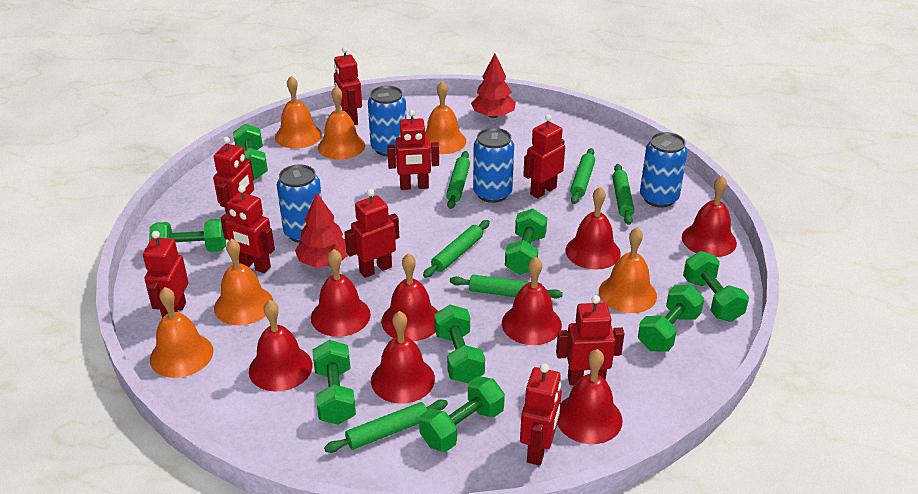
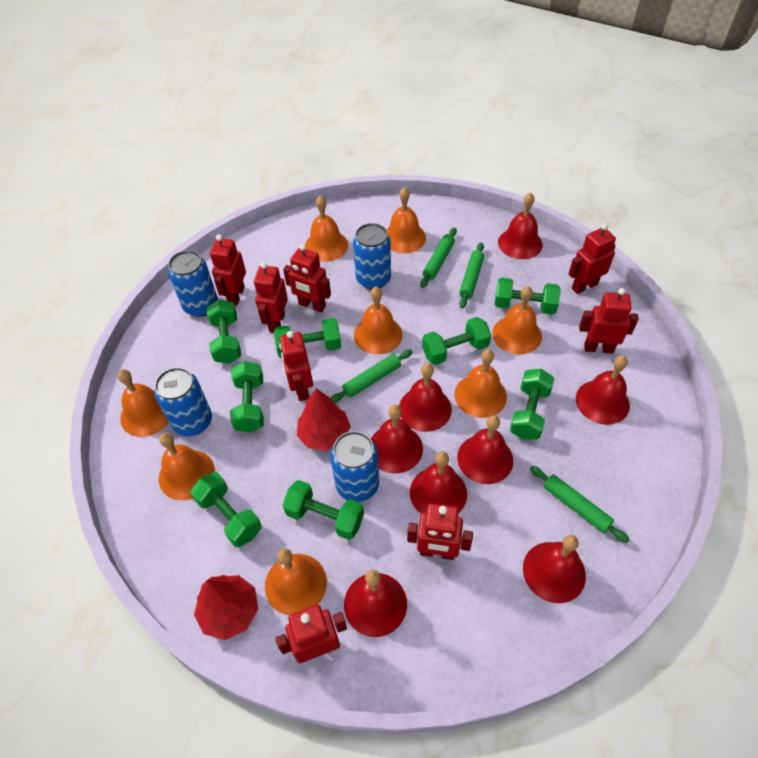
green rolling pin: [324,400,448,453] [423,220,490,278] [446,151,470,209] [450,275,563,299] [570,148,595,204] [612,164,634,225] = 6 -> [331,349,412,403] [420,228,457,288] [459,242,484,308] [530,466,630,543] = 4
orange bell: [150,287,214,378] [214,238,273,325] [275,76,322,149] [318,86,365,160] [425,81,466,154] [599,227,657,313] = 6 -> [118,369,169,437] [159,432,215,500] [265,548,327,615] [305,196,348,262] [354,287,403,354] [387,187,426,253] [454,349,507,418] [492,286,542,354] = 8
red robot: [143,231,188,318] [213,137,254,215] [221,185,275,273] [334,47,362,125] [344,189,399,278] [387,110,439,190] [520,363,562,466] [523,114,565,199] [556,295,624,385] = 9 -> [210,234,246,306] [254,262,288,333] [275,605,347,663] [279,331,313,401] [283,244,331,312] [407,503,473,560] [569,224,616,294] [579,288,639,353] = 8

